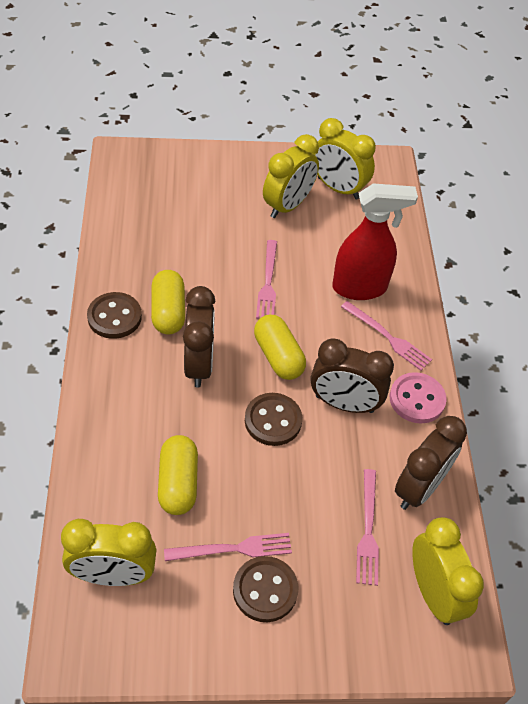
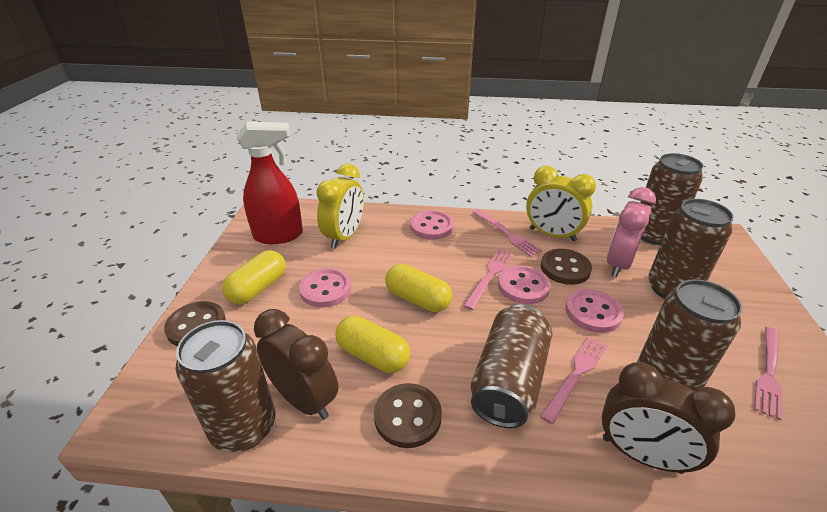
brown can: none = 0 -> [176,320,276,452] [470,305,552,428] [637,279,742,391] [640,153,703,245] [648,199,733,299] = 5
brown clock: [183,286,216,388] [311,338,394,413] [395,416,467,510] = 3 -> [254,309,338,420] [602,362,736,474] = 2
pink button: [390,372,447,424] = 1 -> [299,268,352,307] [410,210,454,240] [498,265,551,304] [565,289,624,333] = 4
pink clock: none = 0 -> [607,187,656,277] = 1
yellow clock: [61,519,156,586] [263,134,319,218] [313,118,376,200] [412,517,484,625] = 4 -> [316,164,364,249] [526,166,596,241] = 2

